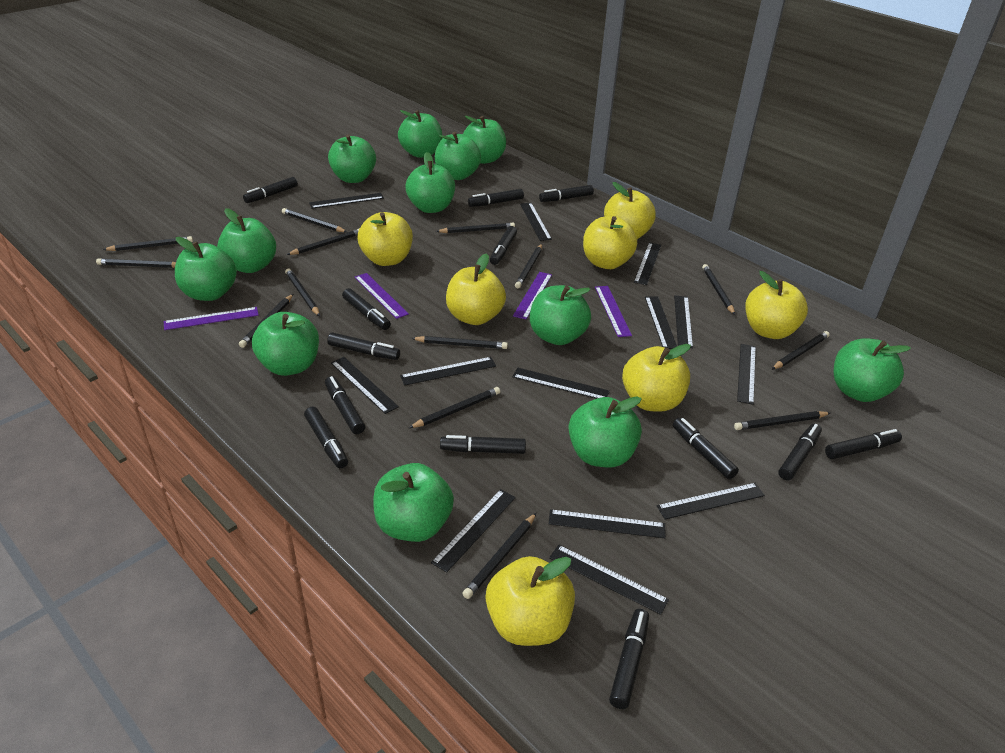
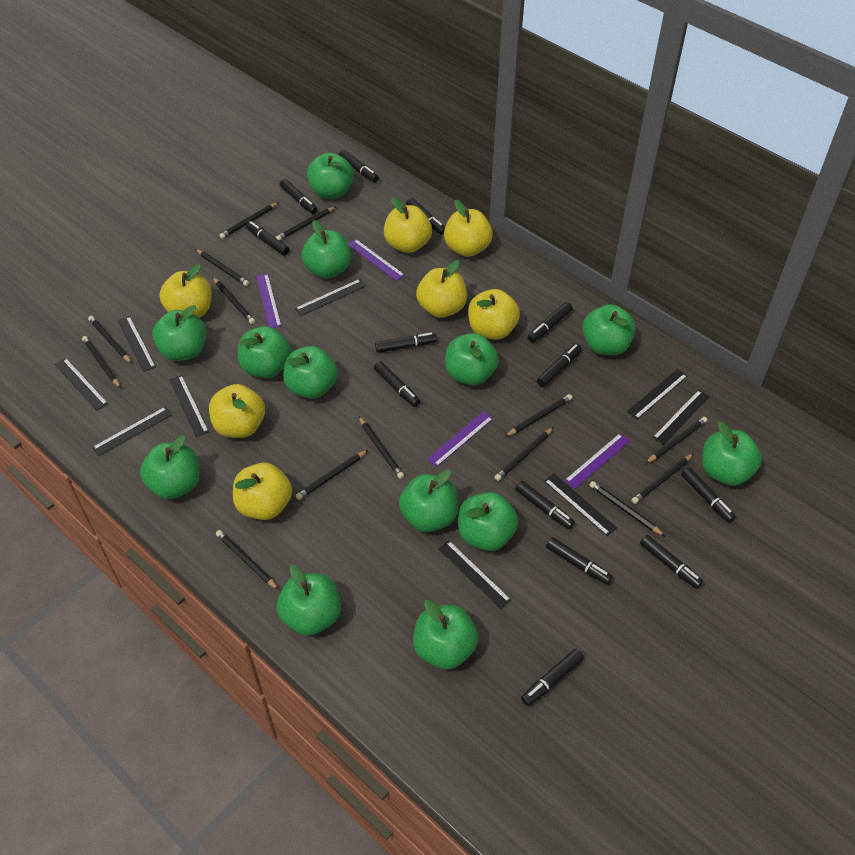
black ruler: [309,193,384,209] [331,357,399,414] [400,357,496,386] [431,489,516,573] [513,368,610,399] [520,203,552,241] [549,509,666,538] [549,545,669,615] [634,242,661,285] [645,296,677,349] [657,483,765,520] [674,295,693,348] [737,344,756,405] = 13 -> [55,358,108,410] [92,407,172,456] [118,316,156,372] [169,375,209,437] [295,279,366,316] [438,540,511,609] [544,473,617,536] [627,369,687,419] [653,390,710,445] = 9
green apple: [175,237,237,301] [217,208,276,273] [252,312,319,376] [328,134,376,183] [373,463,454,542] [398,110,442,158] [406,152,455,213] [435,132,481,180] [463,116,506,164] [530,285,591,345] [568,397,642,468] [833,338,911,402] = 12 -> [140,435,200,499] [152,305,206,361] [238,326,291,378] [277,565,341,636] [283,346,338,399] [302,220,351,279] [307,153,354,199] [399,469,458,532] [413,600,478,669] [445,333,499,386] [458,492,518,551] [582,304,636,355] [702,422,762,486] = 13

